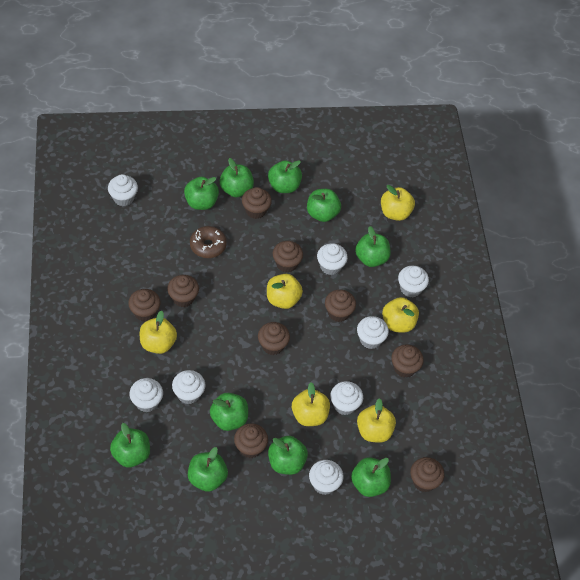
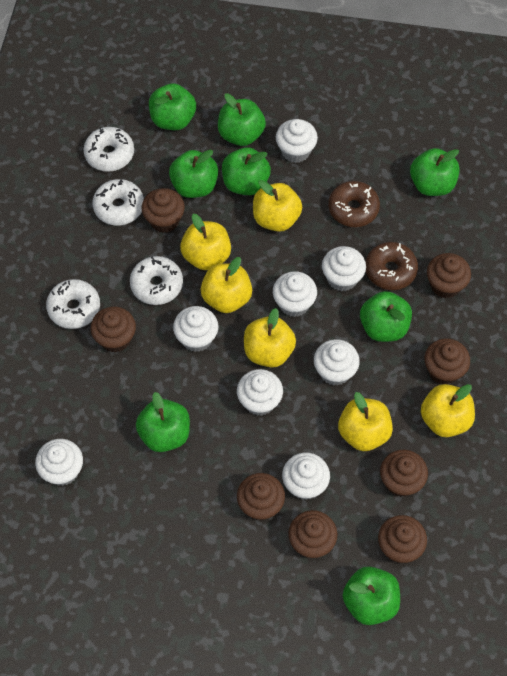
brown cupcake: [128,289,160,322] [167,275,199,307] [234,423,268,458] [242,187,272,219] [258,322,290,355] [273,241,303,273] [325,289,356,322] [391,344,424,378] [410,457,445,492] = 9 -> [90,307,136,353] [141,188,185,233] [237,473,285,520] [288,510,338,558] [378,515,427,563] [380,450,428,497] [424,338,470,384] [427,253,471,298] = 8
brown donut: [190,226,227,258] = 1 -> [328,181,380,227] [365,242,418,290] = 2
green apple: [110,423,150,467] [184,177,219,210] [188,447,228,492] [210,393,248,431] [220,158,254,197] [268,160,302,193] [268,436,308,475] [307,189,341,222] [351,457,391,497] [355,226,391,267] = 10 -> [136,392,190,452] [149,84,196,130] [169,150,218,198] [218,93,266,146] [222,147,271,195] [343,566,400,625] [360,291,412,342] [410,148,460,196] = 8
white donut: none = 0 -> [46,279,100,329] [84,127,134,172] [92,179,144,226] [130,256,183,305] = 4

